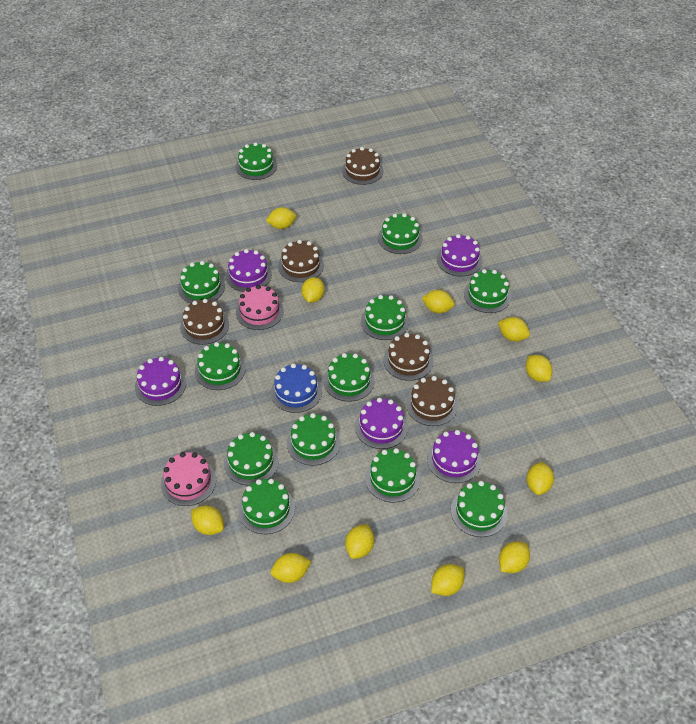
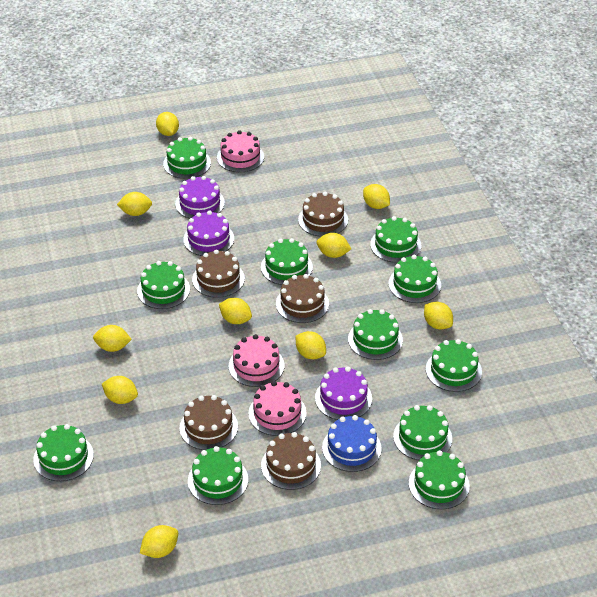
green cake: [178,261,225,303] [195,342,245,390] [224,432,279,485] [236,142,277,180] [238,479,295,534] [287,413,340,466] [324,353,375,402] [361,295,409,340] [365,448,420,503] [378,213,423,254] [451,481,508,537] [464,269,511,313] = 12 -> [33,424,94,481] [137,261,190,309] [163,137,211,179] [188,446,248,505] [261,238,313,285] [348,309,403,360] [370,216,421,263] [388,255,441,303] [393,405,452,460] [409,450,470,509] [426,339,482,392] = 11
pink cake: [161,452,216,506] [236,285,284,330] = 2 -> [217,130,264,172] [229,334,284,387] [248,381,306,436] = 3
purple cake: [135,357,186,406] [225,249,272,292] [355,398,408,449] [427,430,482,483] [437,234,482,277] = 5 -> [175,176,225,219] [183,210,234,256] [315,367,372,420] = 3
yellow lemon: [191,505,224,535] [266,207,296,229] [271,553,311,583] [301,277,325,303] [345,524,374,559] [422,290,455,313] [431,564,464,596] [498,317,530,341] [499,541,530,573] [526,355,553,382] [526,462,554,495] = 11 -> [93,325,132,352] [102,376,138,404] [117,192,152,216] [140,525,178,558] [156,112,179,136] [219,298,252,324] [295,331,326,359] [316,233,351,258] [363,184,390,209] [424,302,453,330] = 10

